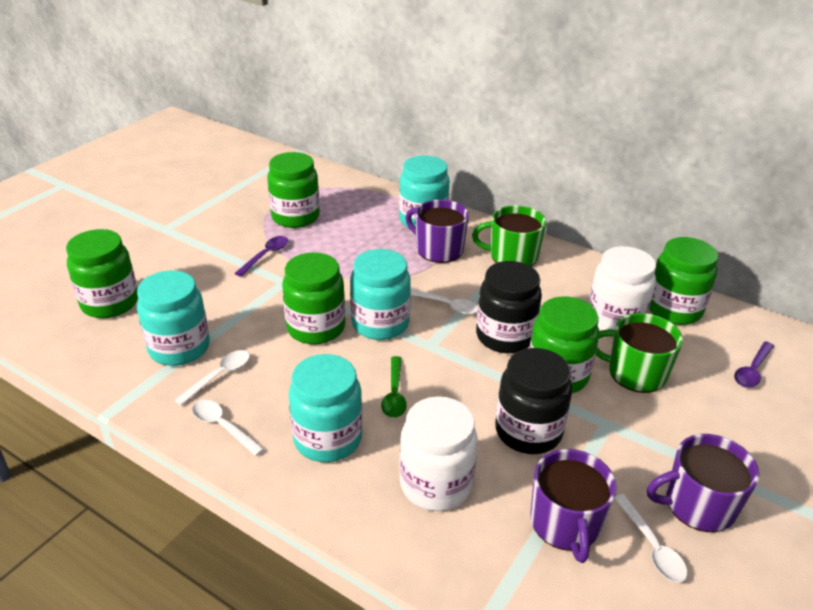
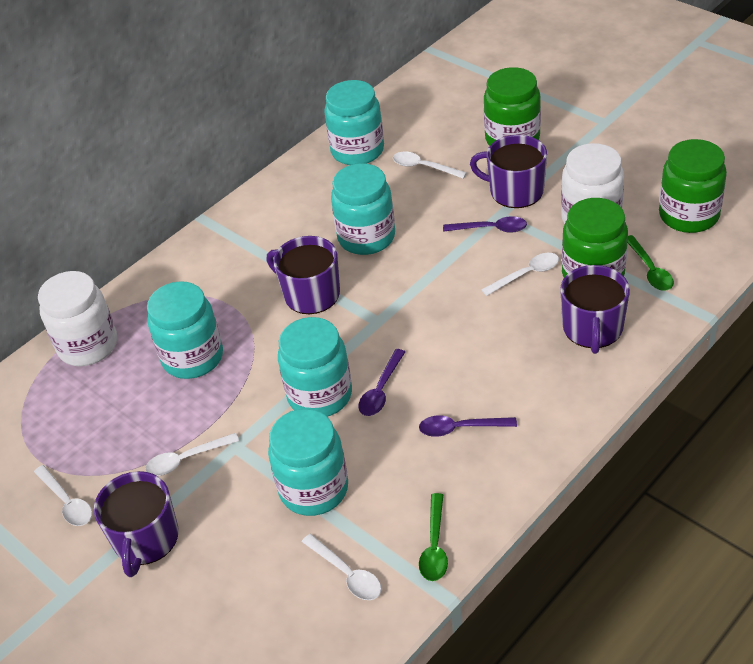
black jar: [476,261,542,353] [495,348,572,454] = 2 -> none = 0
green jar: [66,229,138,318] [267,152,320,228] [282,252,345,344] [530,296,599,393] [649,237,718,325] = 5 -> [484,67,541,146] [562,198,628,277] [659,139,727,233] = 3
green mug: [472,206,546,266] [596,313,683,393] = 2 -> none = 0
green spoon: [381,356,407,418] = 1 -> [419,493,448,581] [628,235,674,291] = 2
purple mug: [406,200,469,263] [530,449,617,563] [647,434,759,532] = 3 -> [94,471,179,577] [266,236,340,314] [470,135,547,208] [560,265,630,354] = 4
purple spoon: [235,236,288,277] [734,341,774,388] = 2 -> [358,349,405,416] [419,416,517,437] [443,216,527,233] = 3
turquoise jar: [137,270,210,366] [289,354,363,462] [350,249,411,340] [399,156,450,228] = 4 -> [147,281,223,379] [268,409,348,516] [278,317,352,417] [324,80,384,165] [331,163,395,255] = 5
white spoon: [174,350,250,405] [192,400,264,456] [410,289,478,315] [614,494,688,583] = 4 -> [34,465,92,526] [145,433,239,476] [302,534,381,600] [393,152,467,179] [481,253,559,296] = 5

